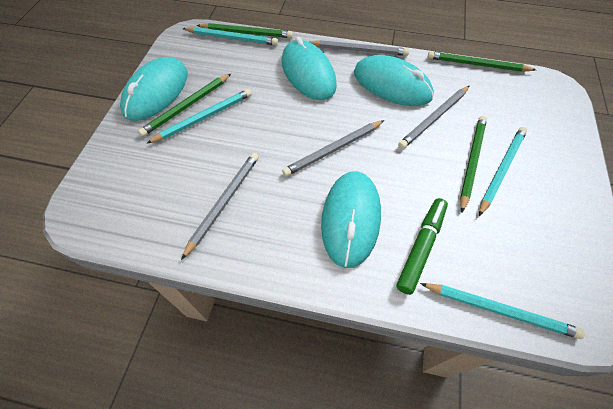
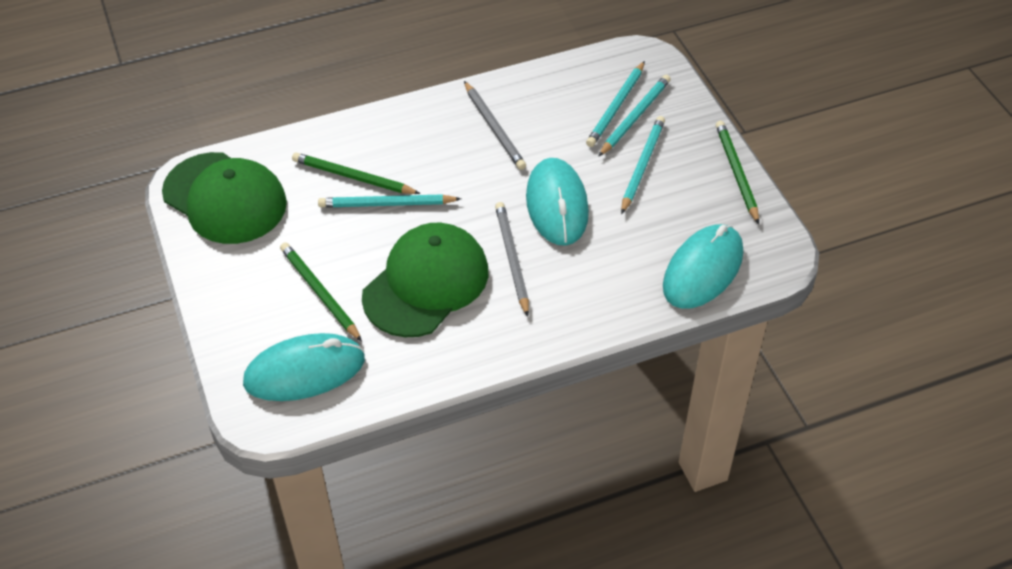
green cap: none = 0 -> [162,152,287,244] [362,223,488,337] = 2
green marker: [396,198,448,295] = 1 -> none = 0
green pencil: [138,74,231,137] [196,23,293,38] [428,51,536,72] [460,116,487,212] = 4 -> [280,242,362,341] [292,152,421,194] [716,121,759,224] = 3
grey pencil: [181,153,259,260] [282,120,384,176] [310,40,409,56] [398,85,470,149] = 4 -> [464,81,526,170] [495,202,529,317] = 2
turquoise mouse: [120,57,187,121] [282,37,337,100] [321,171,381,268] [354,55,434,106] = 4 -> [243,333,365,401] [526,158,589,246] [663,224,743,309] = 3

